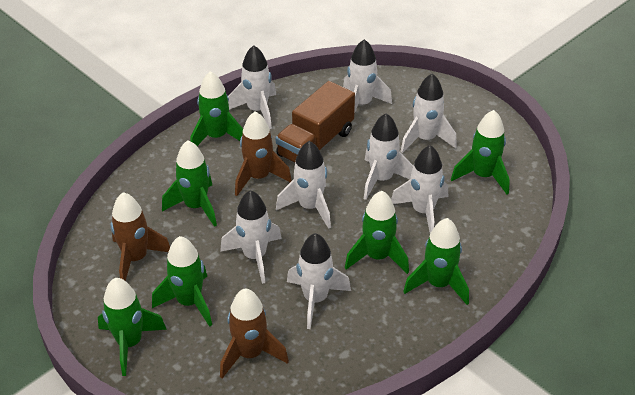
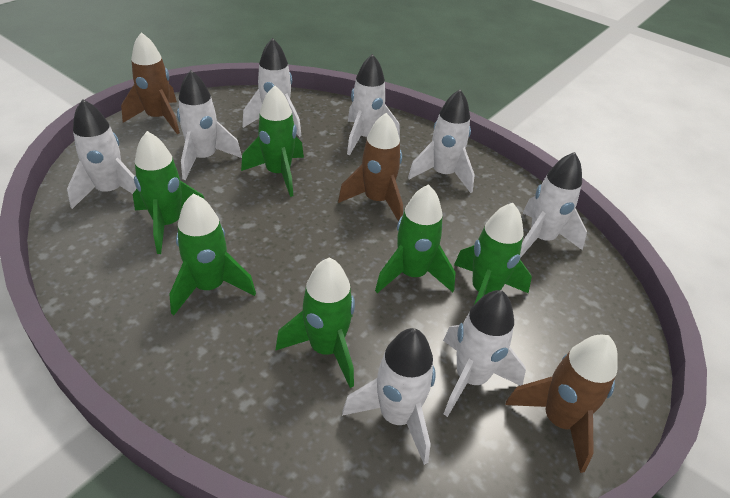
brown truck: [275,81,355,163] = 1 -> none = 0
green rocket: [98,278,167,376] [152,236,212,327] [162,140,217,227] [190,71,243,146] [345,191,409,274] [403,218,469,305] [451,110,510,195] = 7 -> [133,131,205,254] [169,193,256,315] [241,85,304,197] [275,258,355,388] [375,184,456,293] [454,203,532,304] = 6

